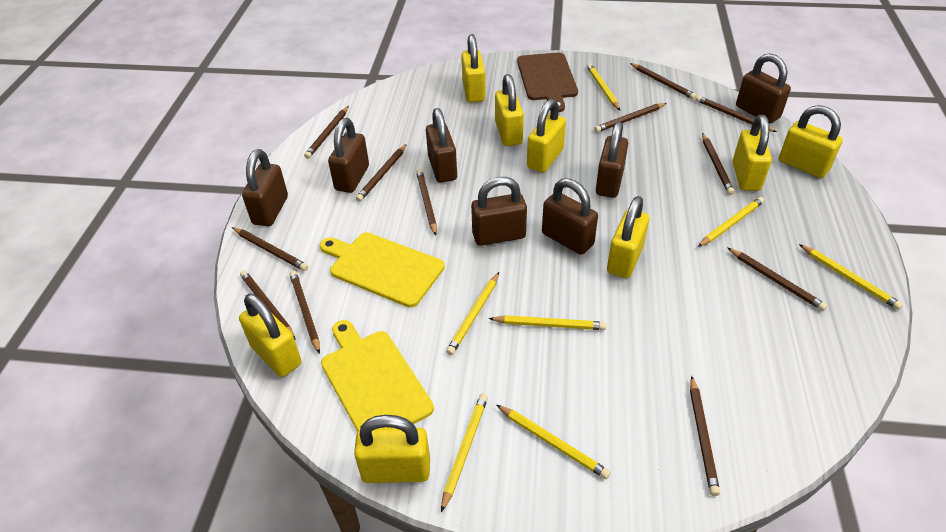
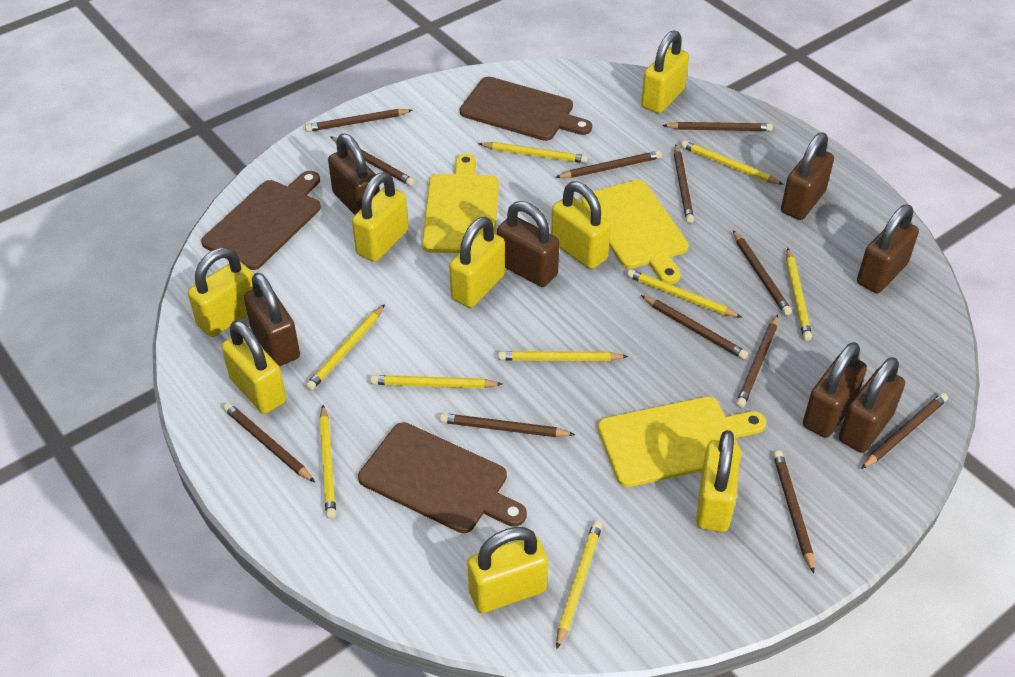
brown cutting board: [517,52,578,112] = 1 -> [201,171,321,270] [358,422,527,533] [460,77,592,141] = 3
yellow cutting board: [320,232,445,307] [321,320,434,432] = 2 -> [422,154,499,253] [582,180,689,284] [598,397,766,487] = 3
yellow pencil: [441,393,488,512] [446,272,499,355] [489,315,606,330] [497,405,611,479] [587,63,620,110] [698,197,764,247] [799,244,903,310] = 7 -> [306,304,385,391] [319,405,336,519] [370,375,502,388] [478,142,588,163] [498,351,628,361] [556,521,602,649] [627,269,742,318] [681,140,784,185] [786,248,812,341] = 9

